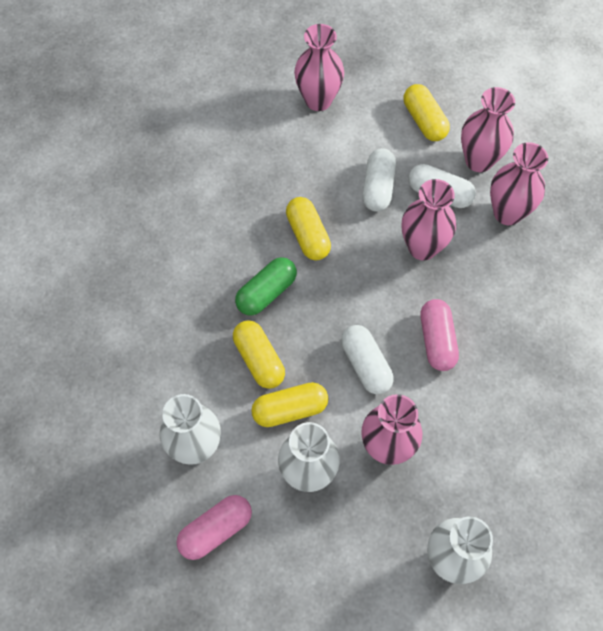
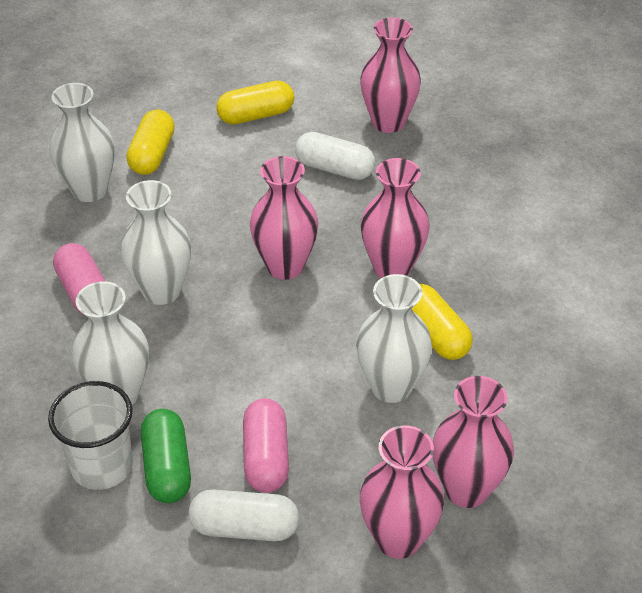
white capsule: [341,325,394,395] [362,148,396,212] [408,164,476,208] = 3 -> [188,489,299,541] [295,132,375,180] = 2
white cup: none = 0 -> [48,381,133,490] = 1
white vase: [160,394,221,465] [278,422,340,492] [427,516,493,584] = 3 -> [49,83,115,202] [72,281,149,405] [121,180,191,305] [356,274,432,403] = 4
yellow capsule: [233,320,285,389] [251,382,328,427] [286,197,331,261] [404,84,450,141] = 4 -> [126,110,175,175] [216,81,294,125] [412,284,473,360] = 3

